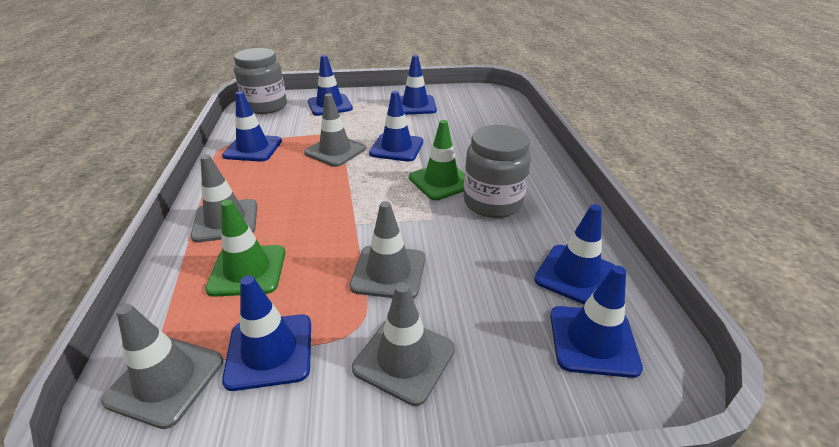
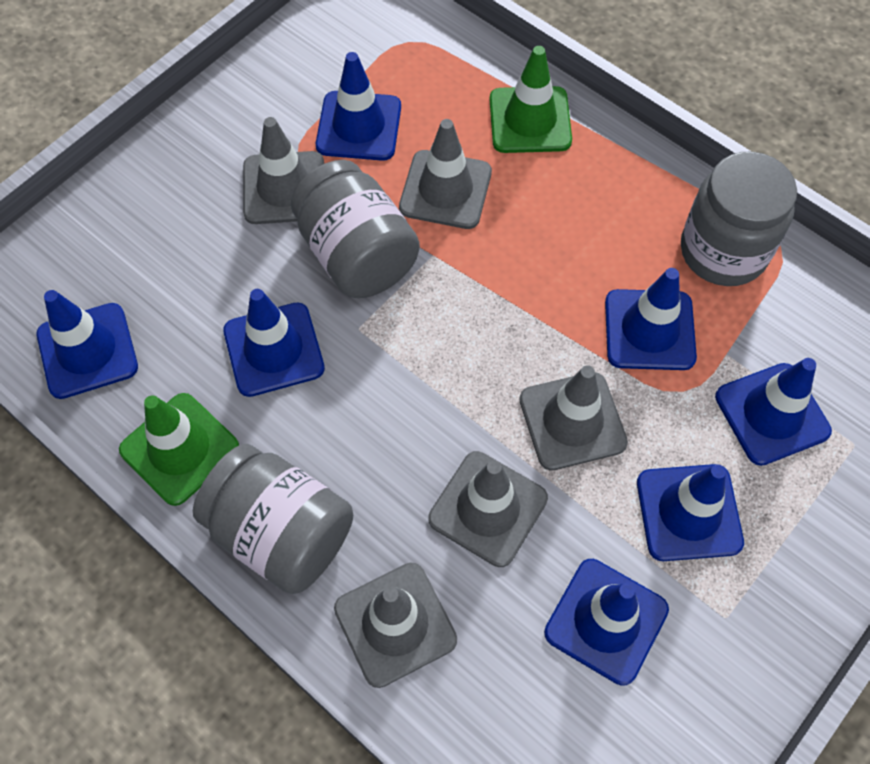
grey jar: [234,48,287,114] [463,125,531,218] = 2 -> [193,444,353,594] [291,160,420,298] [681,152,797,286] = 3

